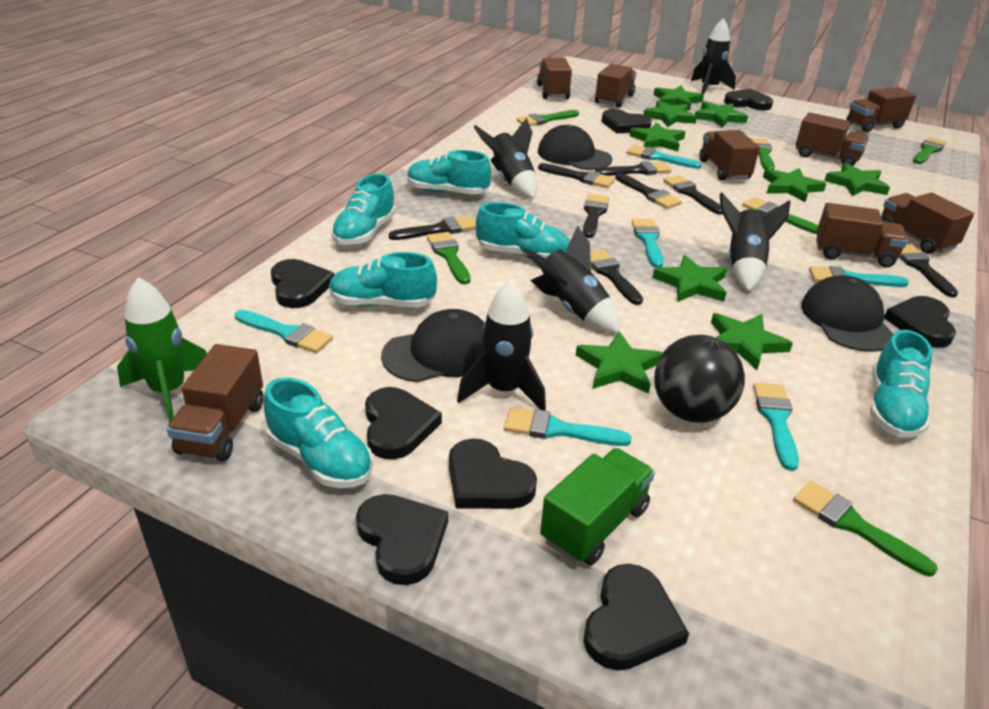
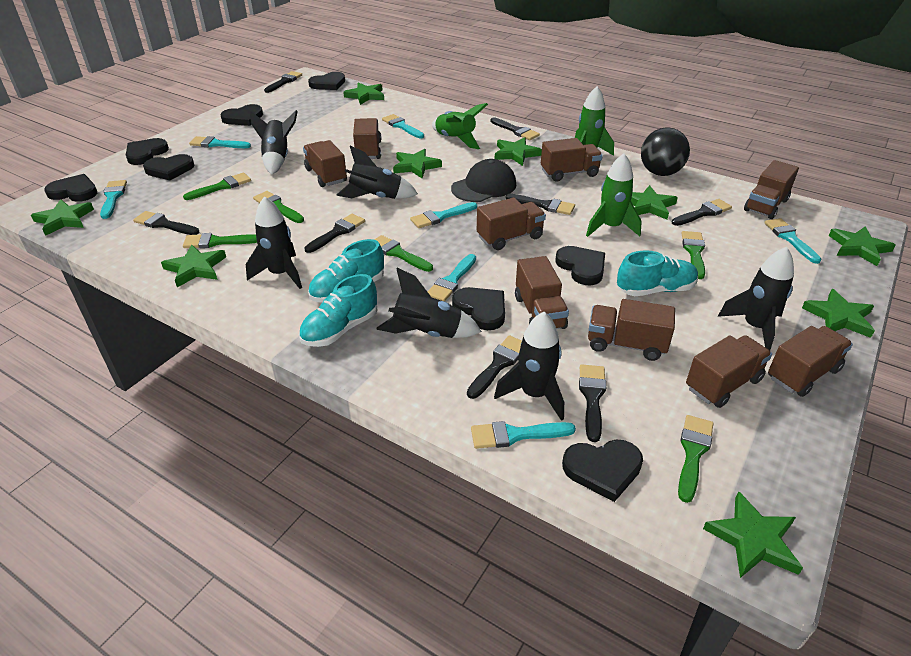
black cap: [381,309,484,382] [538,125,612,170] [801,275,893,352] = 3 -> [451,159,516,202] = 1
black rocket: [457,280,546,411] [474,118,537,199] [523,225,619,333] [691,18,736,95] [720,192,791,292] = 5 -> [246,196,302,289] [250,110,298,175] [336,146,418,199] [376,268,482,338] [494,312,564,421] [718,247,794,350] = 6
brown truck: [167,344,264,461] [537,58,572,99] [595,64,636,108] [699,130,760,181] [796,112,869,166] [816,203,908,267] [847,87,916,132] [881,193,974,254] = 8 -> [303,140,347,187] [353,118,382,159] [477,198,546,250] [515,256,569,329] [541,138,603,182] [588,299,675,361] [686,335,772,408] [744,160,799,219] [768,326,853,397] = 9
green rocket: [117,277,207,422] = 1 -> [432,103,488,149] [575,86,614,156] [586,153,642,237] = 3
green truck: [540,448,655,566] = 1 -> none = 0
turquoise brush: [235,310,333,353] [504,407,632,446] [627,145,702,169] [632,219,664,268] [753,383,799,471] [809,266,909,287] = 6 -> [100,180,127,219] [189,136,251,148] [382,114,424,138] [410,202,477,228] [427,254,476,301] [471,421,576,449] [764,218,821,264] = 7
turquoise shoe: [263,377,373,488] [329,252,437,308] [331,173,396,246] [407,150,491,195] [476,202,570,259] [870,330,932,438] = 6 -> [299,274,377,347] [308,239,384,303] [617,250,698,296] = 3

